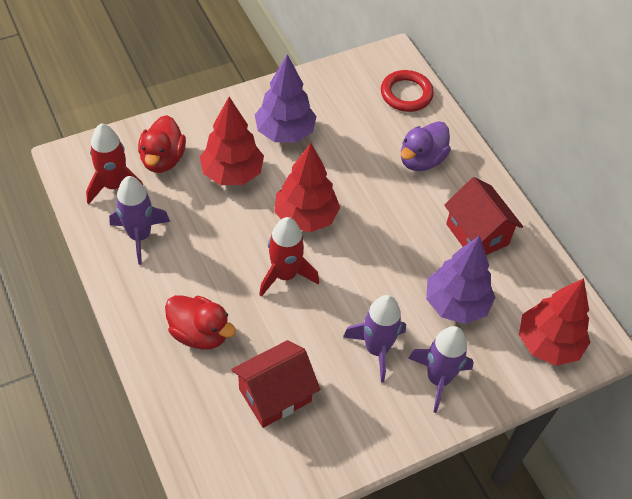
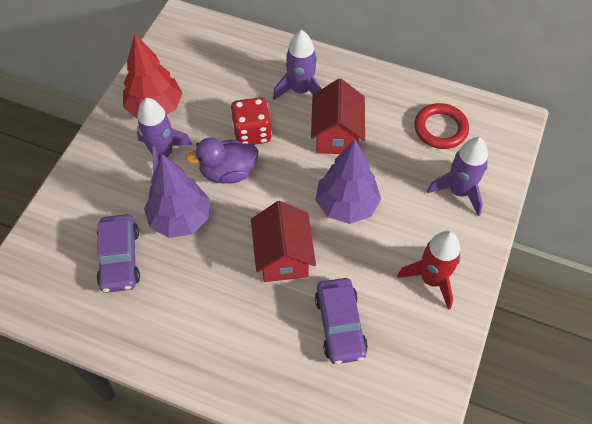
purple car: none = 0 -> [97,214,140,293] [315,278,368,364] = 2
red dice: none = 0 -> [230,97,272,145] = 1
red duck: [138,115,186,173] [165,295,236,350] = 2 -> none = 0
red rocket: [86,123,143,204] [259,217,319,297] = 2 -> [397,231,461,310] = 1
red tree: [200,97,264,185] [274,143,340,232] [519,278,590,366] = 3 -> [123,34,182,119] = 1

